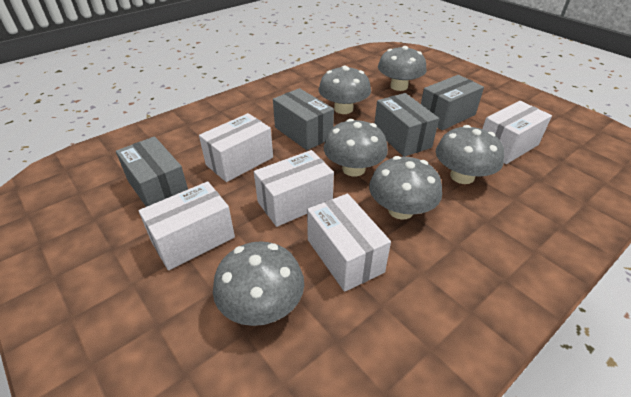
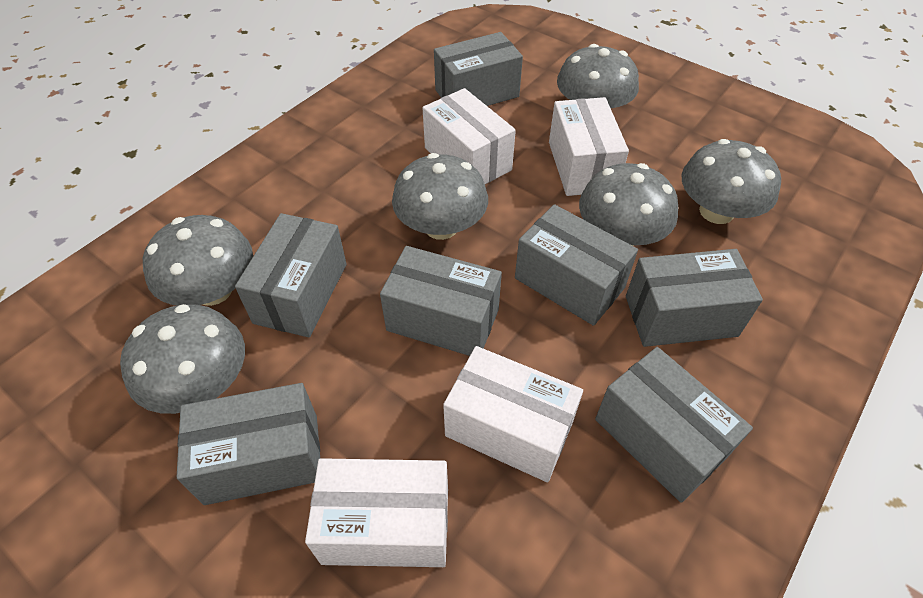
grey box: [116,136,188,207] [273,88,334,150] [374,93,439,157] [421,75,484,130] = 4 -> [177,383,320,505] [235,213,347,337] [380,246,502,356] [434,32,523,106] [515,204,638,326] [595,347,753,503] [626,249,763,347] = 7
white box: [139,181,235,270] [199,113,273,182] [254,150,334,227] [307,194,391,292] [482,101,552,164] = 5 -> [305,458,448,567] [423,88,516,184] [443,346,583,482] [549,97,629,196] = 4

